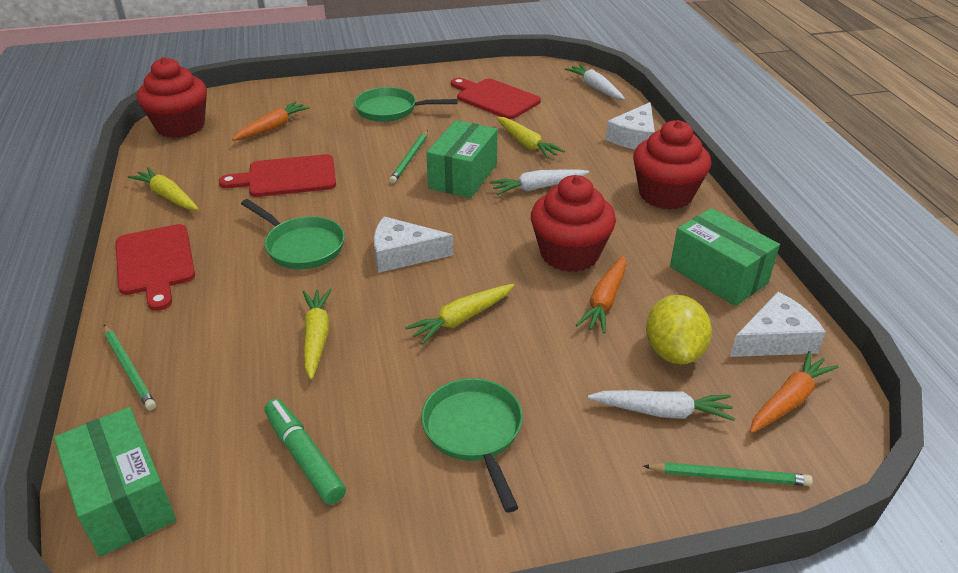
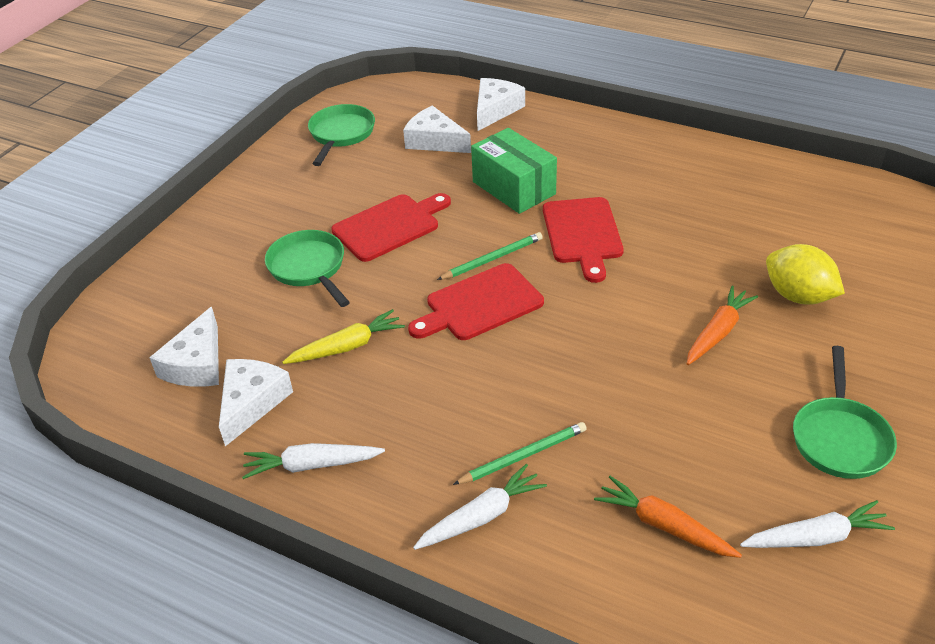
green box: [54,407,176,556] [426,120,498,198] [670,208,780,306] = 3 -> [471,128,557,214] = 1
green marker: [265,399,346,505] = 1 -> none = 0
green pencil: [104,325,156,410] [389,130,428,184] [643,462,813,486] = 3 -> [437,232,543,280] [453,422,587,485] = 2
orange carrot: [232,101,310,141] [576,255,626,334] [750,351,839,433] = 3 -> [594,476,742,558] [687,286,758,365] = 2
red cupcake: [137,57,207,138] [531,175,616,272] [633,120,711,210] = 3 -> none = 0
white cheese: [374,216,453,273] [606,102,655,149] [730,292,826,357] = 3 -> [149,307,219,387] [219,359,293,446] [403,106,471,153] [477,78,525,131] = 4
yellow carrot: [128,167,199,210] [303,288,332,380] [405,284,515,345] [496,117,565,159] = 4 -> [282,309,405,364] = 1

